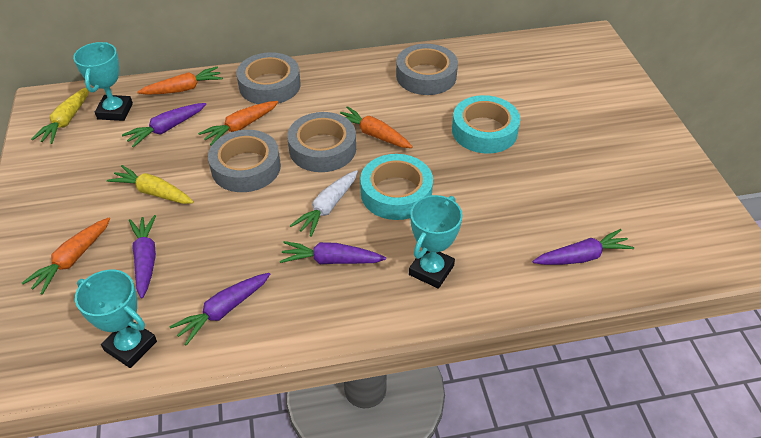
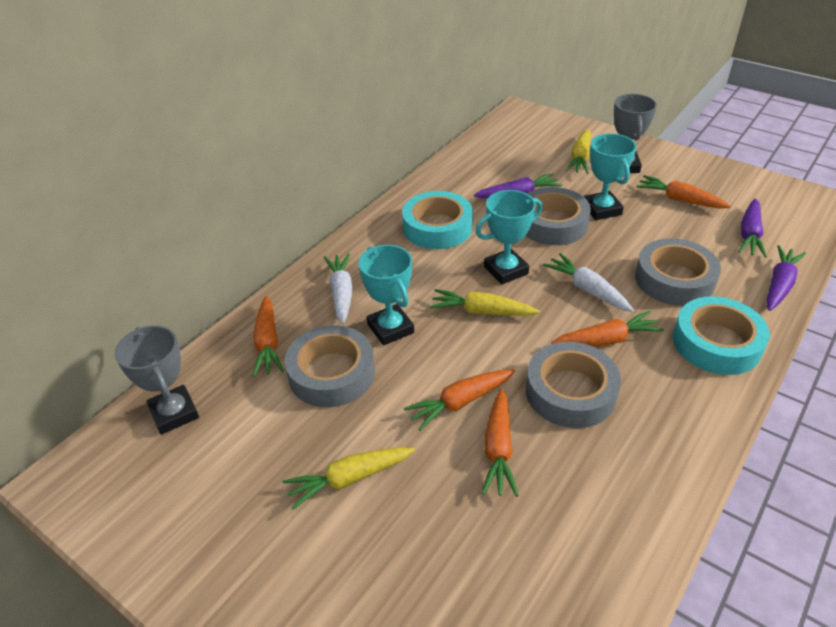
grey trophy: none = 0 -> [115,325,199,435] [614,94,657,173] = 2
orange carrot: [22,217,110,295] [137,67,223,95] [198,101,278,146] [340,106,413,148] = 4 -> [253,296,284,377] [404,369,516,431] [482,388,519,497] [551,311,664,346] [636,175,731,209] = 5
purple carrot: [122,103,206,147] [129,215,156,299] [169,273,270,346] [280,241,386,264] [533,229,634,265] = 5 -> [474,173,562,198] [738,198,767,258] [766,245,806,311] = 3
white carrot: [290,170,358,237] = 1 -> [324,253,353,325] [543,253,634,312] = 2
yellow carrot: [31,88,89,144] [107,165,194,204] = 2 -> [283,447,415,510] [430,289,540,316] [565,129,591,174] = 3

